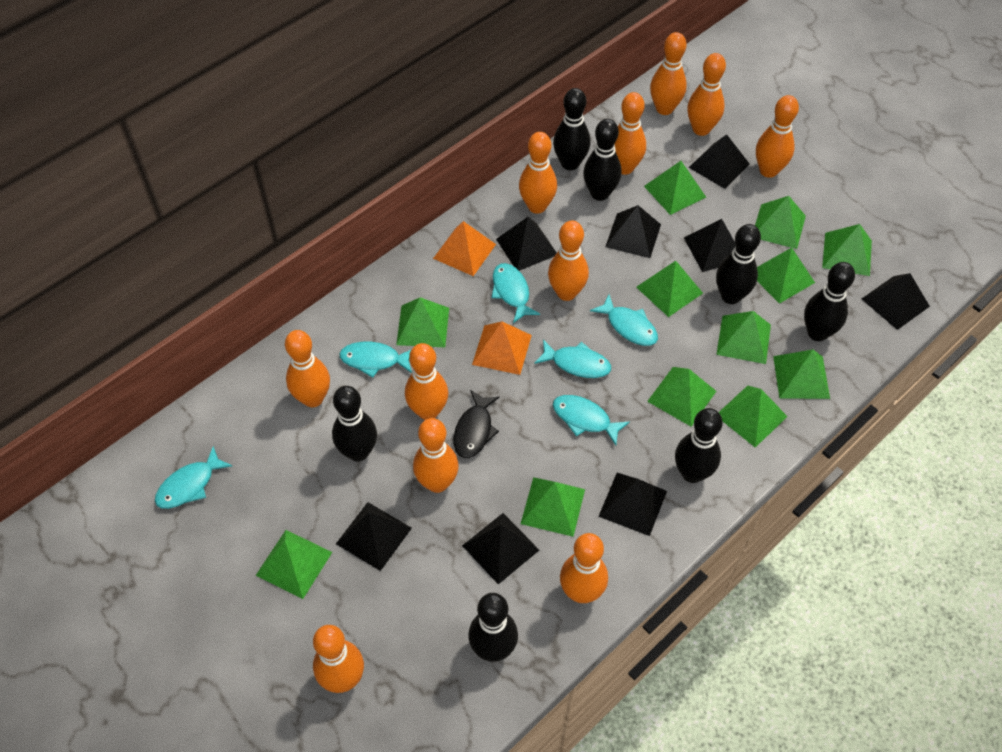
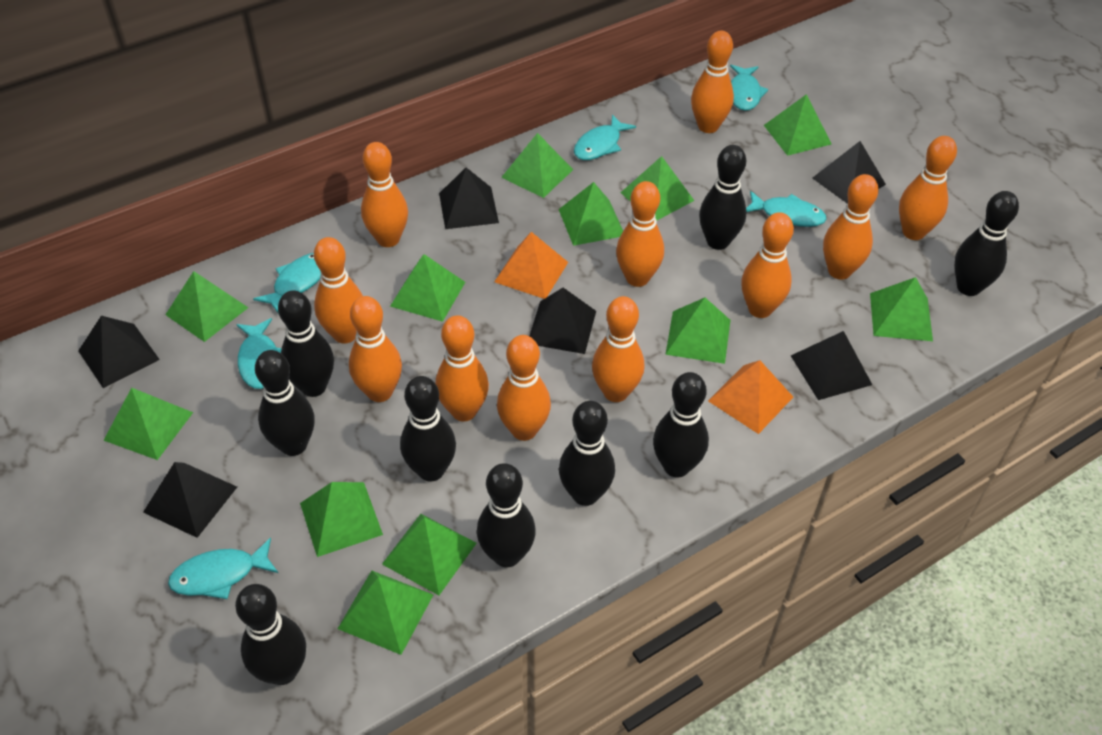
black bowling pin: [332,386,377,461] [468,593,518,662] [553,88,591,170] [583,119,621,201] [675,408,723,483] [716,224,761,304] [804,262,855,341] = 7 -> [235,584,306,685] [255,350,315,456] [278,290,334,397] [400,376,456,482] [477,463,536,567] [559,401,615,506] [653,372,709,478] [699,145,747,250] [954,191,1019,296] = 9
black fish: [454,390,500,458] = 1 -> none = 0
black pyramid: [336,502,412,571] [462,513,539,584] [496,217,557,271] [598,473,667,536] [605,205,661,258] [684,219,736,272] [689,134,750,189] [862,273,930,330] = 8 -> [78,316,160,388] [143,462,237,538] [439,167,499,229] [529,288,596,354] [791,331,872,400] [812,141,886,204] = 6

